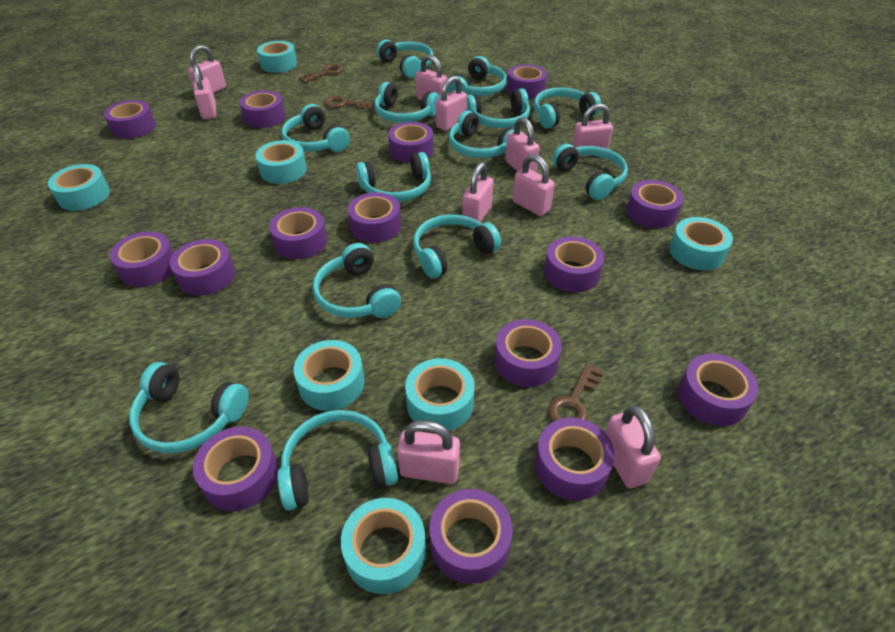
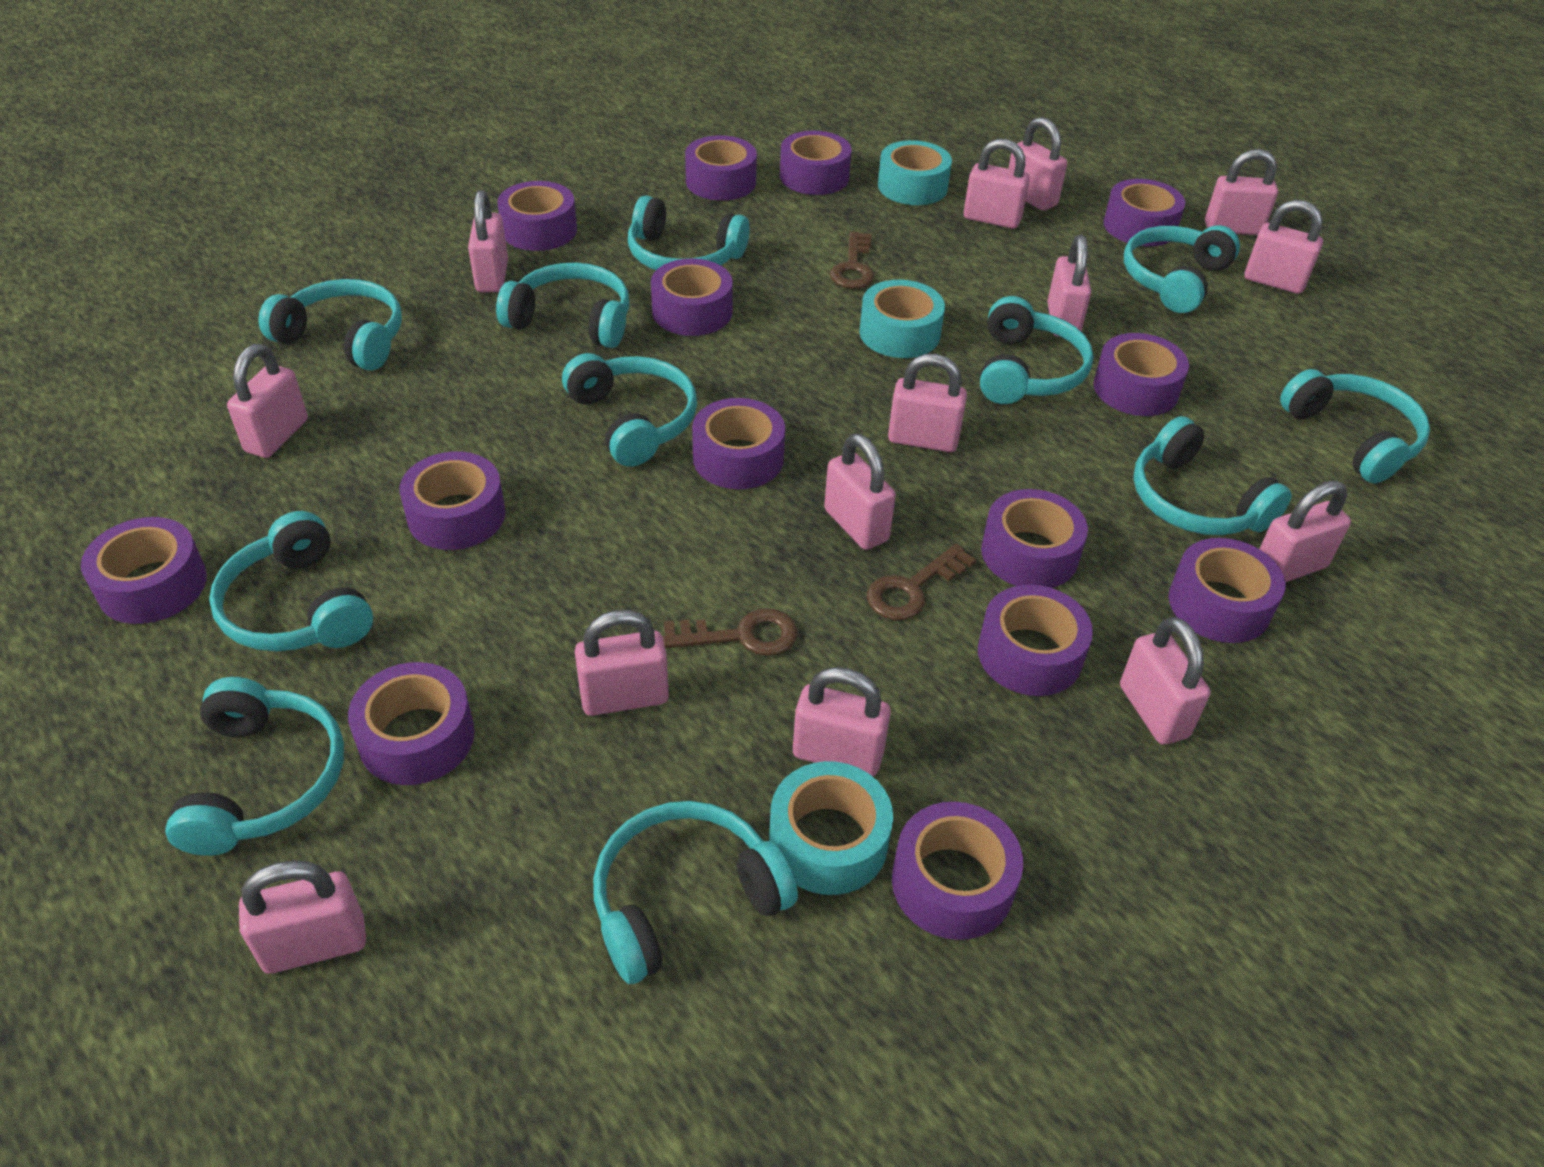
pink padlock: [188,45,226,93] [193,64,216,119] [397,420,460,484] [416,54,447,101] [436,76,467,131] [462,162,494,222] [505,117,539,172] [513,154,555,216] [572,103,613,157] [605,405,661,488] = 10 -> [227,344,308,458] [239,860,366,974] [468,190,508,292] [575,610,669,716] [793,667,891,776] [824,434,896,550] [888,354,967,452] [964,139,1030,229] [1008,117,1067,211] [1047,235,1091,337] [1120,617,1210,745] [1205,149,1278,235] [1244,200,1323,294] [1259,481,1351,582] = 14
purple tape: [104,100,156,139] [110,231,174,287] [170,239,235,296] [193,427,278,511] [239,90,286,128] [269,207,327,259] [348,192,401,243] [388,122,434,163] [429,489,513,584] [495,319,562,387] [507,64,547,99] [535,417,615,500] [544,236,604,292] [626,180,684,228] [678,353,758,426] = 15 -> [81,517,207,624] [348,662,474,785] [400,451,505,550] [497,181,577,251] [651,259,733,336] [685,135,757,200] [692,398,785,489] [780,131,851,195] [892,802,1023,940] [978,585,1093,696] [981,489,1088,588] [1094,333,1189,416] [1104,179,1185,247] [1168,538,1285,643] = 14
turquoise headphones: [129,362,249,453] [277,410,398,510] [281,104,350,152] [313,243,401,318] [356,152,431,202] [374,82,440,123] [376,39,433,78] [413,214,501,278] [448,56,507,96] [449,110,514,158] [467,89,530,128] [533,88,601,129] [552,144,628,200] = 13 -> [165,677,344,856] [209,511,373,651] [259,279,402,371] [496,263,630,348] [562,353,697,467] [593,801,798,984] [628,195,750,270] [980,296,1093,404] [1124,225,1240,313] [1133,416,1292,535] [1280,369,1430,483] = 11
turquoise tape: [48,164,110,211] [256,140,307,184] [257,41,297,73] [294,340,365,411] [341,498,426,594] [405,358,475,431] [670,217,733,270] = 7 -> [769,761,893,895] [859,280,945,358] [878,140,952,205] = 3

